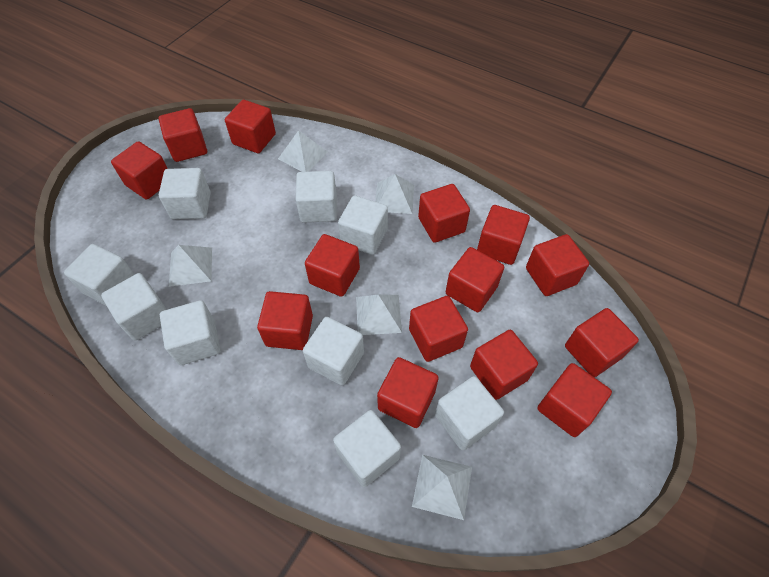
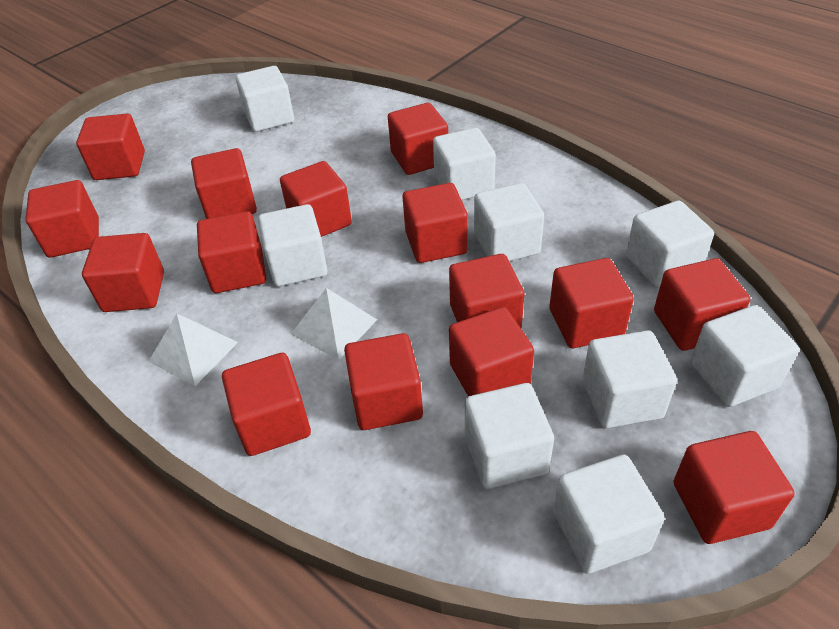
red cube: [111,141,168,200] [158,108,207,162] [225,100,276,153] [257,291,313,350] [305,234,360,297] [377,357,439,428] [409,296,468,362] [418,184,470,243] [446,247,504,312] [470,330,538,400] [477,205,530,265] [526,234,589,296] [537,363,612,437] [565,308,639,377] = 14 -> [26,180,99,258] [76,114,145,180] [82,233,164,312] [191,148,257,219] [197,211,266,293] [222,353,311,456] [280,161,352,237] [344,333,423,430] [388,103,448,175] [402,183,468,263] [449,254,524,328] [449,307,534,397] [549,258,634,348] [654,258,750,351] [674,431,795,544] = 15
white pyramid: [169,245,212,287] [278,130,328,172] [356,295,402,335] [375,174,414,214] [412,455,472,520] = 5 -> [148,314,238,386] [291,288,377,360] = 2

